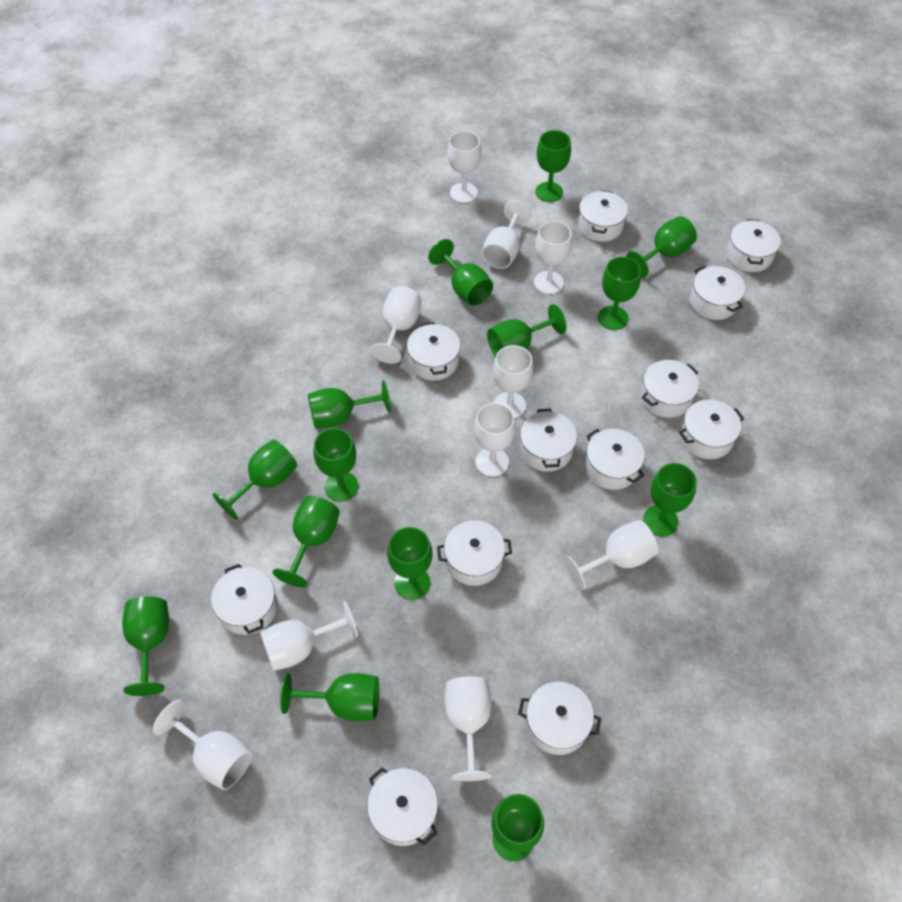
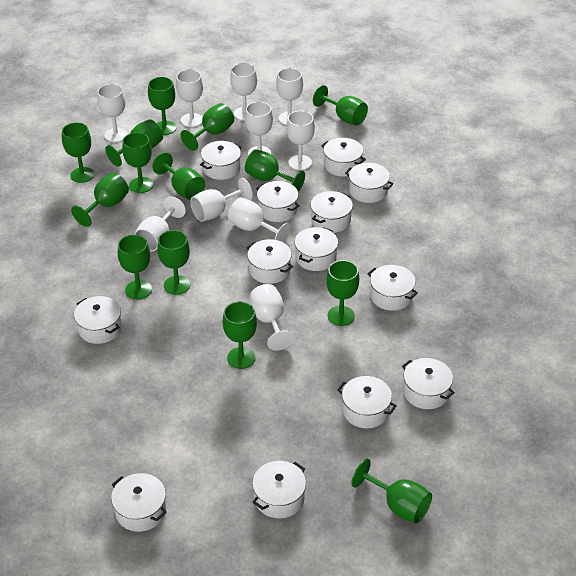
white pot: [211,564,277,635] [367,768,438,846] [407,322,461,381] [437,520,512,586] [518,682,601,755] [520,409,577,472] [578,190,628,242] [585,429,645,490] [641,360,699,418] [679,400,744,459] [690,266,745,320] [726,219,781,272] = 12 -> [74,296,122,344] [111,473,167,532] [200,141,242,180] [247,239,293,284] [252,461,306,518] [256,181,300,222] [294,227,338,271] [311,191,353,233] [321,138,366,176] [337,376,397,428] [345,163,394,203] [368,265,418,311] [402,358,455,409] = 13

